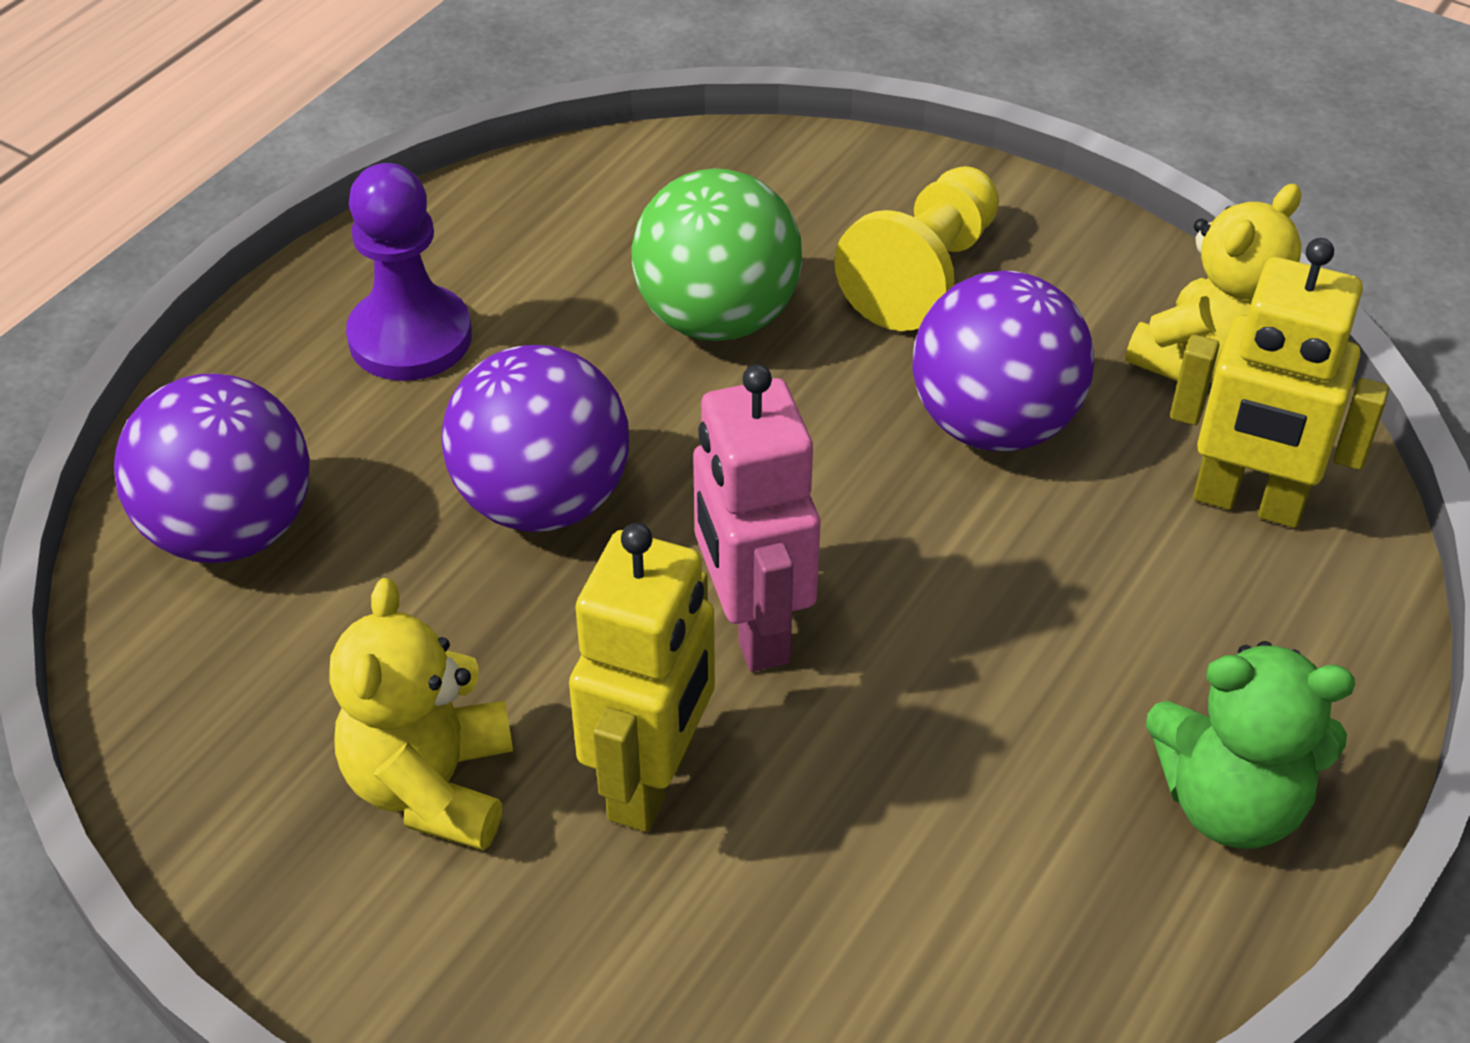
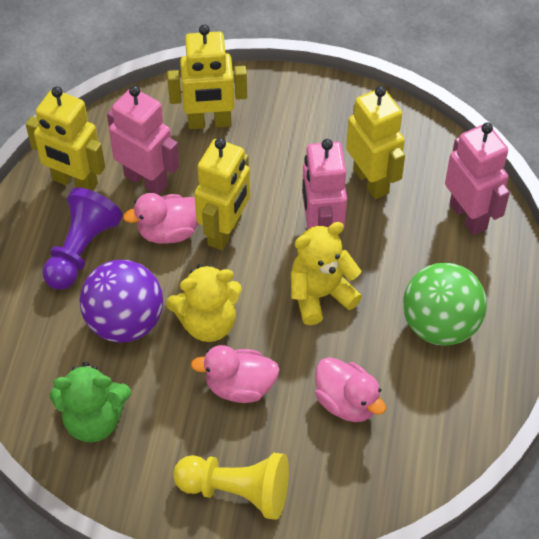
pink duck: none = 0 -> [123,193,198,244] [191,345,280,403] [315,357,386,422] = 3
pink robot: [693,364,821,672] = 1 -> [107,85,180,195] [302,139,347,229] [445,123,510,235] = 3
purple ball: [114,373,310,563] [442,345,629,532] [912,271,1094,451] = 3 -> [80,260,163,343] = 1
yellow robot: [569,523,715,832] [1170,238,1389,528] = 2 -> [26,86,105,191] [167,25,247,129] [194,138,250,250] [346,86,405,199] = 4

